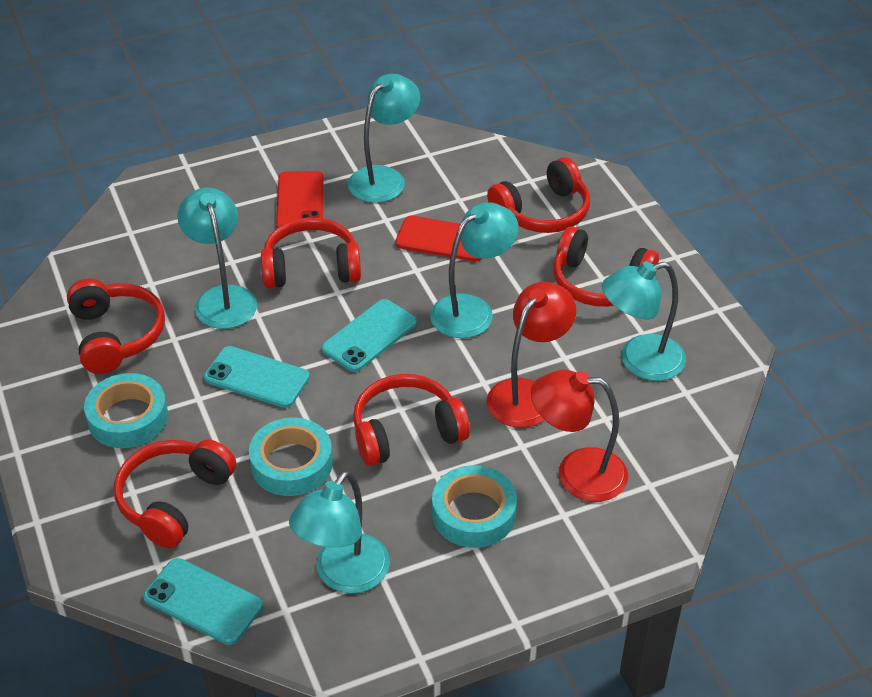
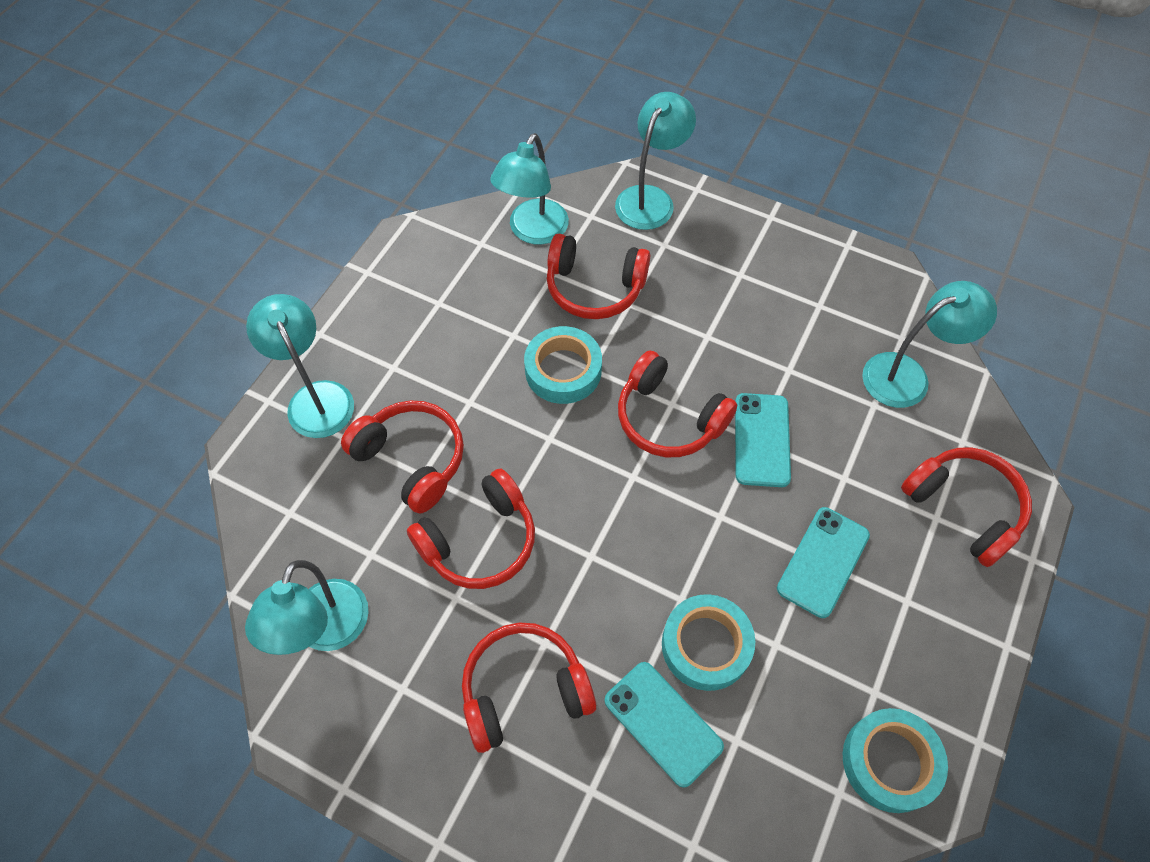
red lamp: [486,282,576,428] [531,370,628,502] = 2 -> none = 0
red phone: [276,171,323,228] [396,216,482,262] = 2 -> none = 0

